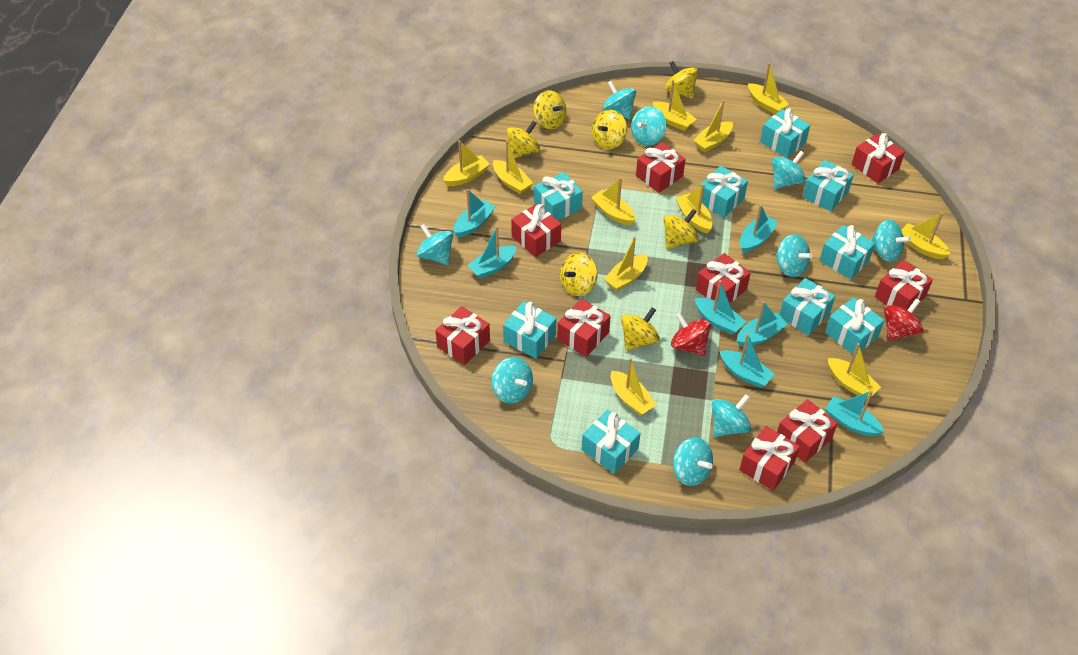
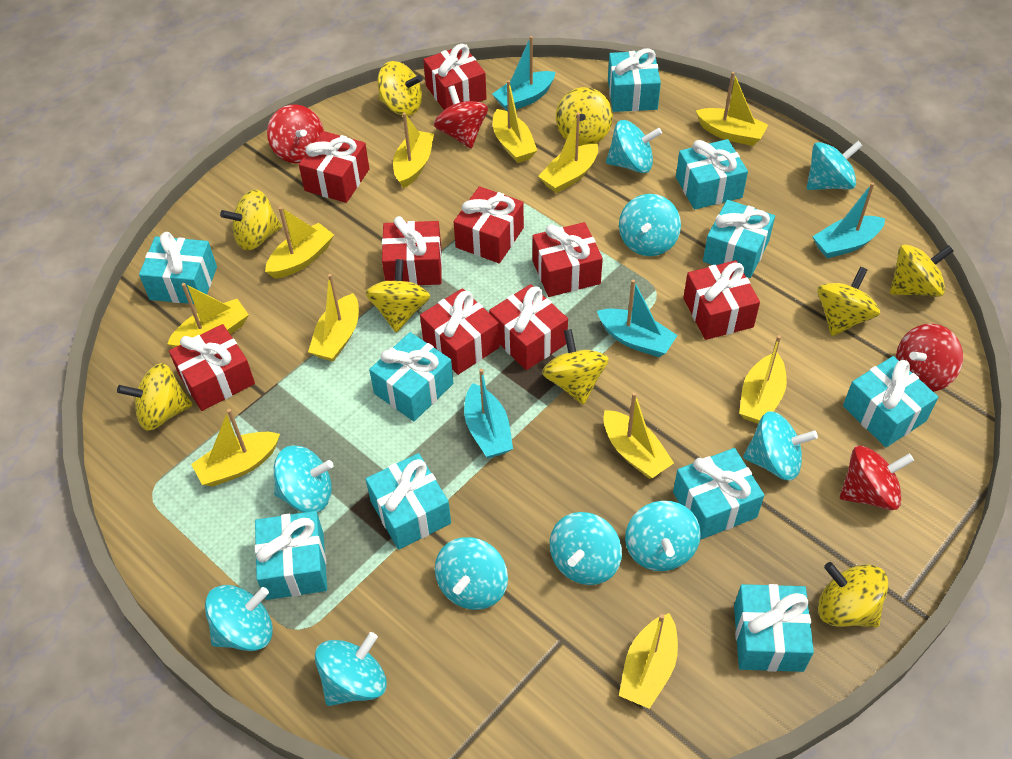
red spinning top: [671,313,711,356] [884,298,924,341] = 2 -> [267,104,324,164] [434,85,488,149] [840,445,914,510] [896,324,963,392] = 4
turquoise boat: [454,189,495,237] [468,226,517,279] [695,280,746,334] [720,334,774,388] [737,301,788,346] [740,204,778,253] [825,390,884,436] = 7 -> [464,369,513,458] [492,36,555,112] [597,279,678,357] [812,182,885,258] = 4
turquoise gift: [503,301,556,359] [534,172,583,220] [582,410,641,474] [700,166,748,218] [760,108,810,158] [779,278,835,335] [802,160,854,212] [819,225,875,279] [825,297,885,355] = 9 -> [139,232,217,304] [255,511,327,600] [366,453,451,550] [369,332,453,421] [608,48,661,112] [673,448,764,540] [676,139,748,209] [703,200,775,278] [734,584,814,672] [843,356,938,447] = 10
turquoise spinning top: [416,224,453,265] [492,357,533,403] [603,81,636,119] [631,106,666,146] [673,437,713,486] [712,394,751,437] [772,151,806,189] [776,234,813,277] [870,220,911,262] = 9 -> [205,585,273,651] [274,445,334,512] [315,632,387,706] [435,537,508,610] [550,512,622,585] [606,120,662,173] [619,194,681,256] [625,501,701,571] [743,411,818,481] [807,141,863,190] = 10
yellow spinning top: [506,121,540,158] [533,90,567,129] [560,253,598,296] [592,110,627,149] [621,307,660,351] [663,209,699,249] [665,61,698,99] = 7 -> [117,363,192,431] [220,190,282,250] [365,259,430,332] [377,61,423,116] [542,329,609,405] [556,87,613,146] [817,267,880,336] [818,562,889,627] [890,244,954,297] = 9

